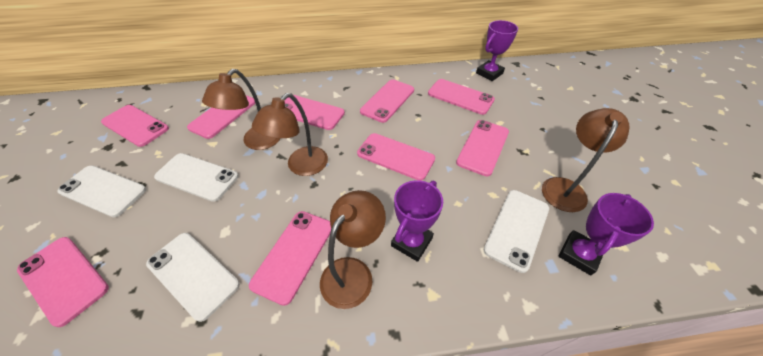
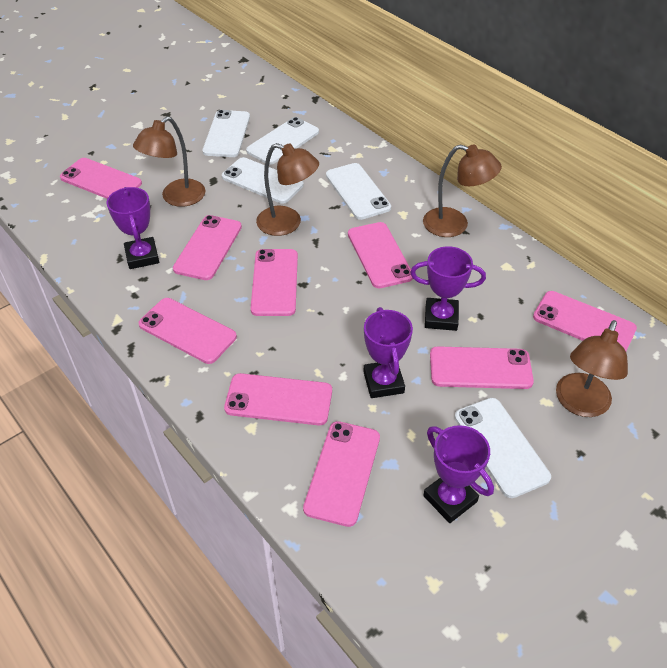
purple trophy: [391,180,443,262] [476,20,518,81] [559,193,654,275] = 3 -> [107,187,159,269] [363,307,413,398] [410,246,486,331] [423,425,494,523] = 4
white phone: [57,166,146,217] [146,233,240,322] [154,153,239,202] [484,190,549,273] = 4 -> [202,110,250,157] [222,157,304,204] [246,117,319,165] [326,163,391,220] [455,398,551,498] = 5

